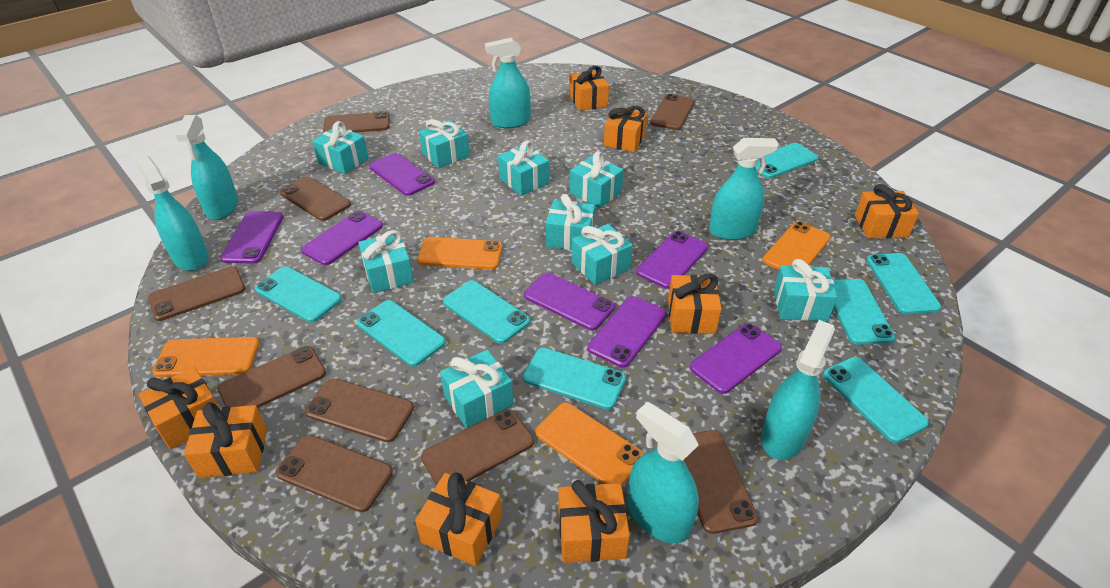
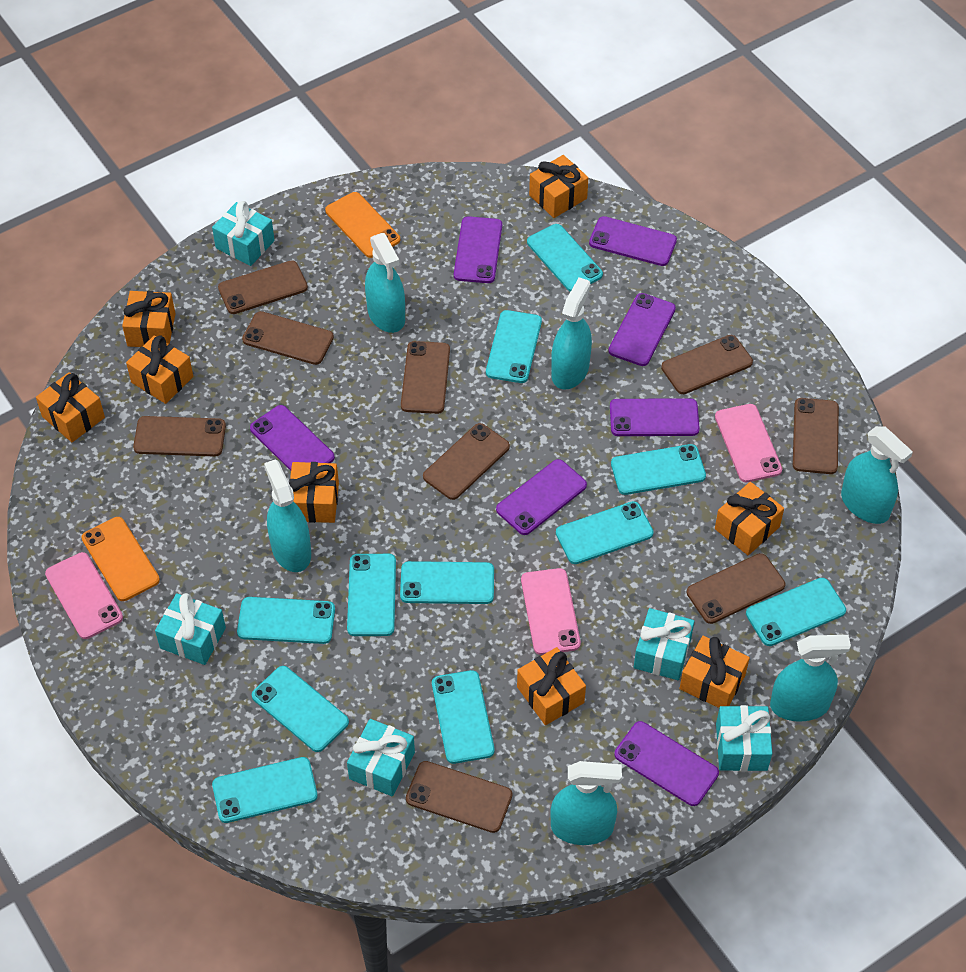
orange phone: [152,337,260,377] [417,237,502,270] [535,402,644,485] [762,221,831,270] = 4 -> [81,517,160,601] [325,192,400,258] = 2
pink phone: none = 0 -> [45,552,123,639] [521,568,581,655] [715,404,782,482] = 3
turquoise gift: [312,121,369,174] [358,230,414,293] [419,119,470,168] [440,350,513,428] [498,140,550,196] [546,194,595,250] [570,151,623,208] [572,224,633,285] [774,259,837,321] = 9 -> [155,593,226,665] [212,201,275,266] [347,719,415,796] [634,608,694,680] [716,705,772,771] = 5
turquoise phone: [255,266,342,322] [357,300,446,367] [443,280,530,344] [523,348,626,410] [756,143,818,178] [823,357,929,443] [833,279,895,345] [866,253,941,314] = 8 -> [212,757,318,823] [237,597,335,644] [252,666,349,752] [347,554,396,636] [400,561,494,604] [432,670,495,764] [486,310,542,383] [527,224,603,292] [556,501,654,564] [611,444,706,495] [746,578,846,646] = 11

